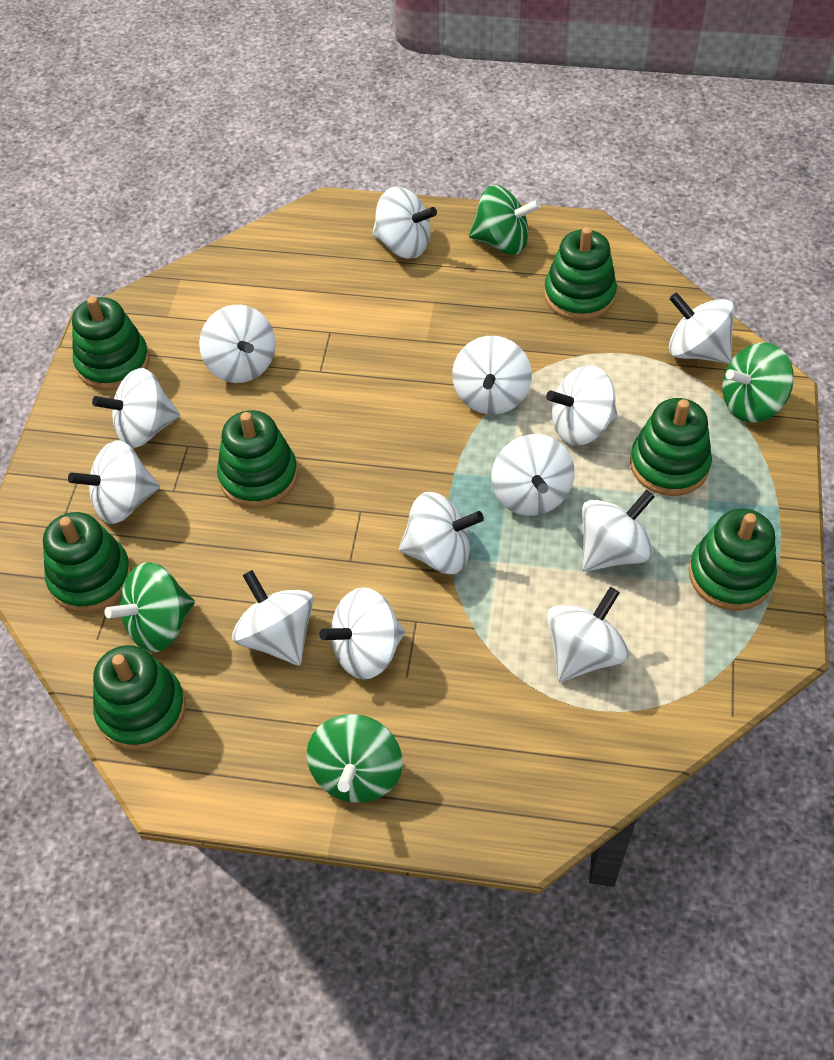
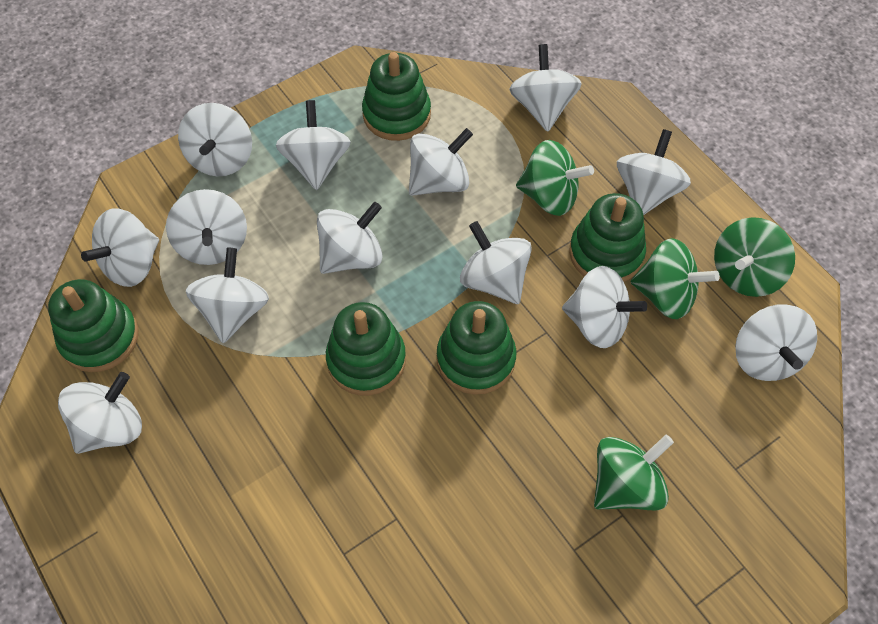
green stacking toy: [43,512,132,613] [72,296,149,390] [93,645,186,751] [217,410,298,508] [544,227,617,321] [630,398,712,496] [689,509,777,611] = 7 -> [48,279,138,372] [326,302,406,396] [362,52,431,141] [437,301,516,395] [569,193,646,282] = 5

